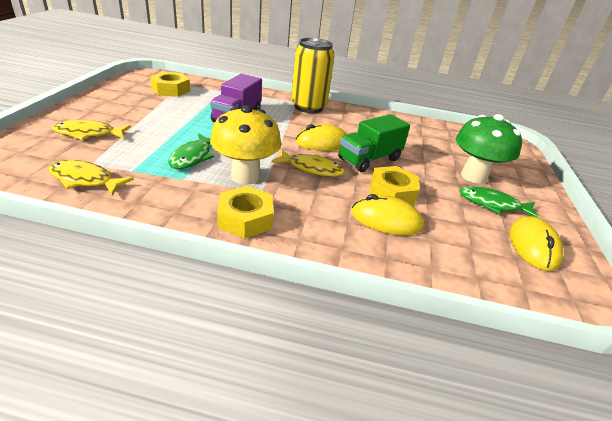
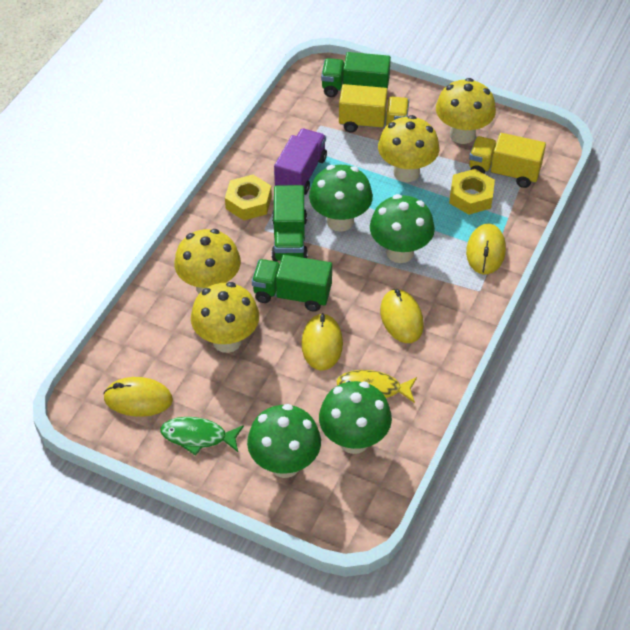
green fish: [168,133,214,169] [459,186,540,218] = 2 -> [160,417,244,456] = 1
green mushroom: [456,114,522,184] = 1 -> [247,404,321,478] [309,165,373,232] [319,381,392,454] [370,194,435,263] = 4
green truck: [338,114,410,172] = 1 -> [252,255,332,312] [271,185,307,261] [321,52,391,97] = 3
yellow can: [291,38,334,113] = 1 -> none = 0
yellow fish: [49,160,134,196] [52,120,131,140] [271,149,345,176] = 3 -> [336,370,417,403] = 1
yellow mouse: [296,124,347,151] [352,194,424,236] [510,216,563,271] = 3 -> [103,377,173,417] [301,313,343,371] [380,289,424,343] [466,224,506,274] = 4
yellow mushroom: [210,105,281,185] = 1 -> [174,229,241,294] [191,282,259,353] [378,115,439,182] [436,78,496,144] = 4
yellow nut: [150,72,190,97] [217,186,273,239] [369,166,419,205] = 3 -> [225,175,272,220] [449,169,495,215] = 2
yellow truck: none = 0 -> [339,84,409,133] [469,133,546,188] = 2

